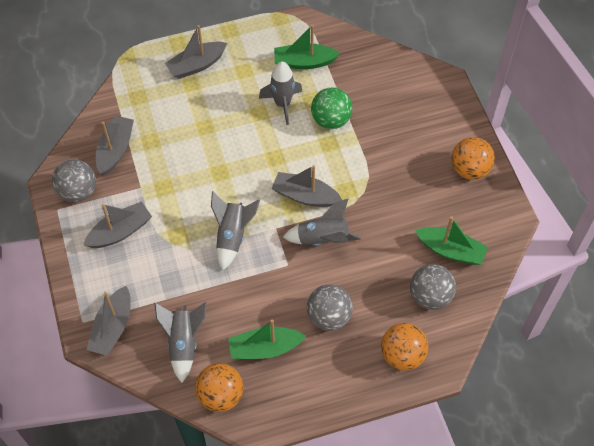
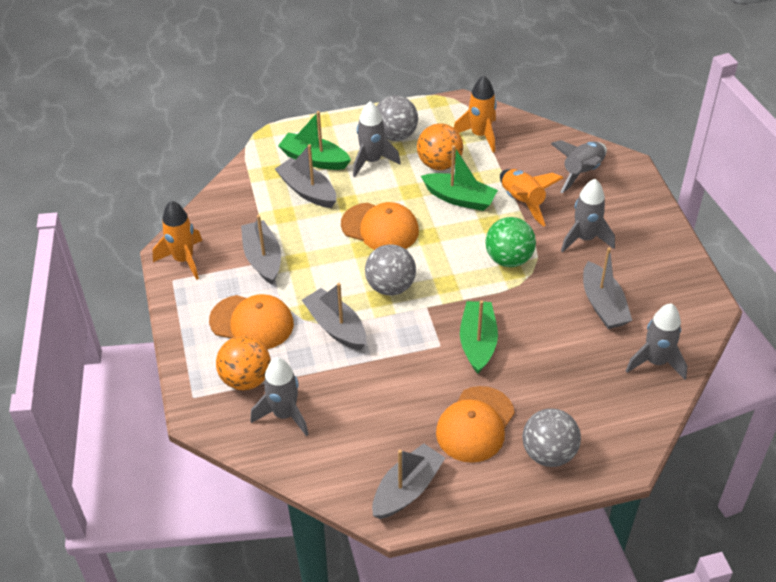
grey rocket: [154,302,207,383] [211,191,260,270] [259,62,303,125] [283,198,361,246] = 4 -> [250,357,309,436] [353,101,401,177] [551,140,607,193] [561,179,615,253] [626,303,687,380] = 5
orange ball: [195,363,243,412] [381,323,428,371] [451,137,495,180] = 3 -> [216,336,271,390] [417,123,463,170] = 2
orange cap: none = 0 -> [209,294,294,349] [341,202,419,250] [436,386,515,463] = 3
orange rocket: none = 0 -> [153,201,202,280] [454,76,497,153] [500,169,563,227] = 3

